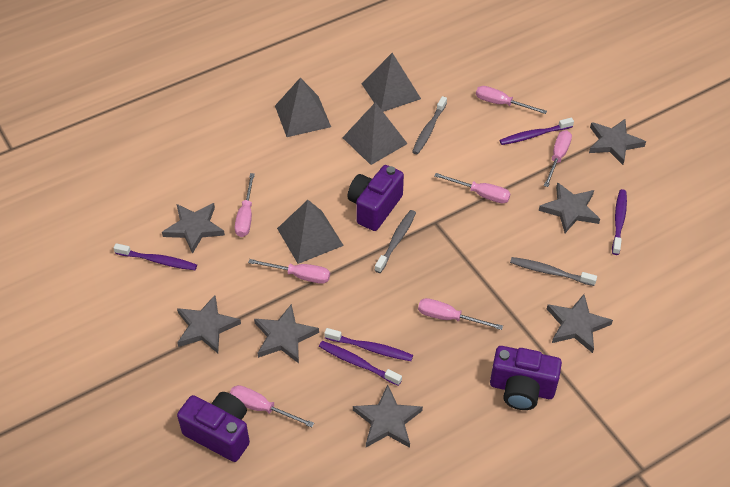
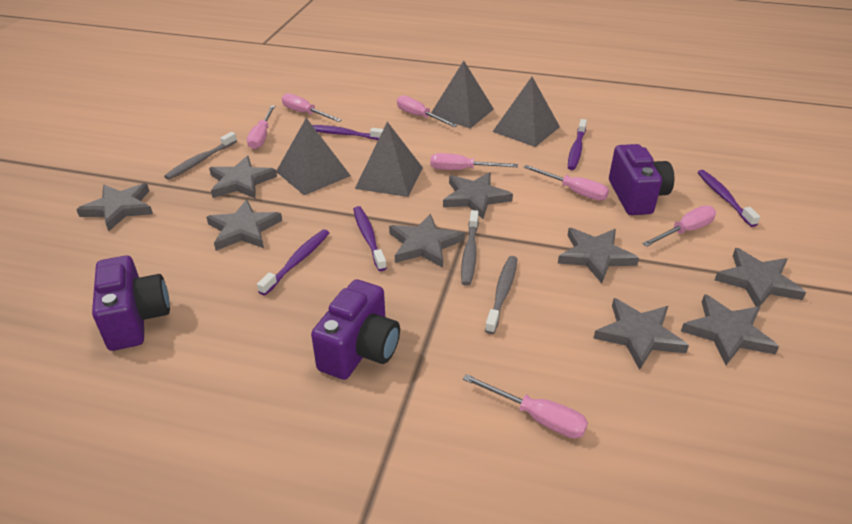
grey star: [162,203,225,254] [177,295,241,353] [254,304,319,363] [353,384,423,448] [539,182,600,233] [547,294,613,353] [589,119,646,165] = 7 -> [76,183,153,231] [206,200,282,251] [209,156,277,199] [389,214,464,268] [443,172,513,219] [558,228,639,283] [593,298,689,370] [681,294,779,365] [715,248,806,307] = 9

